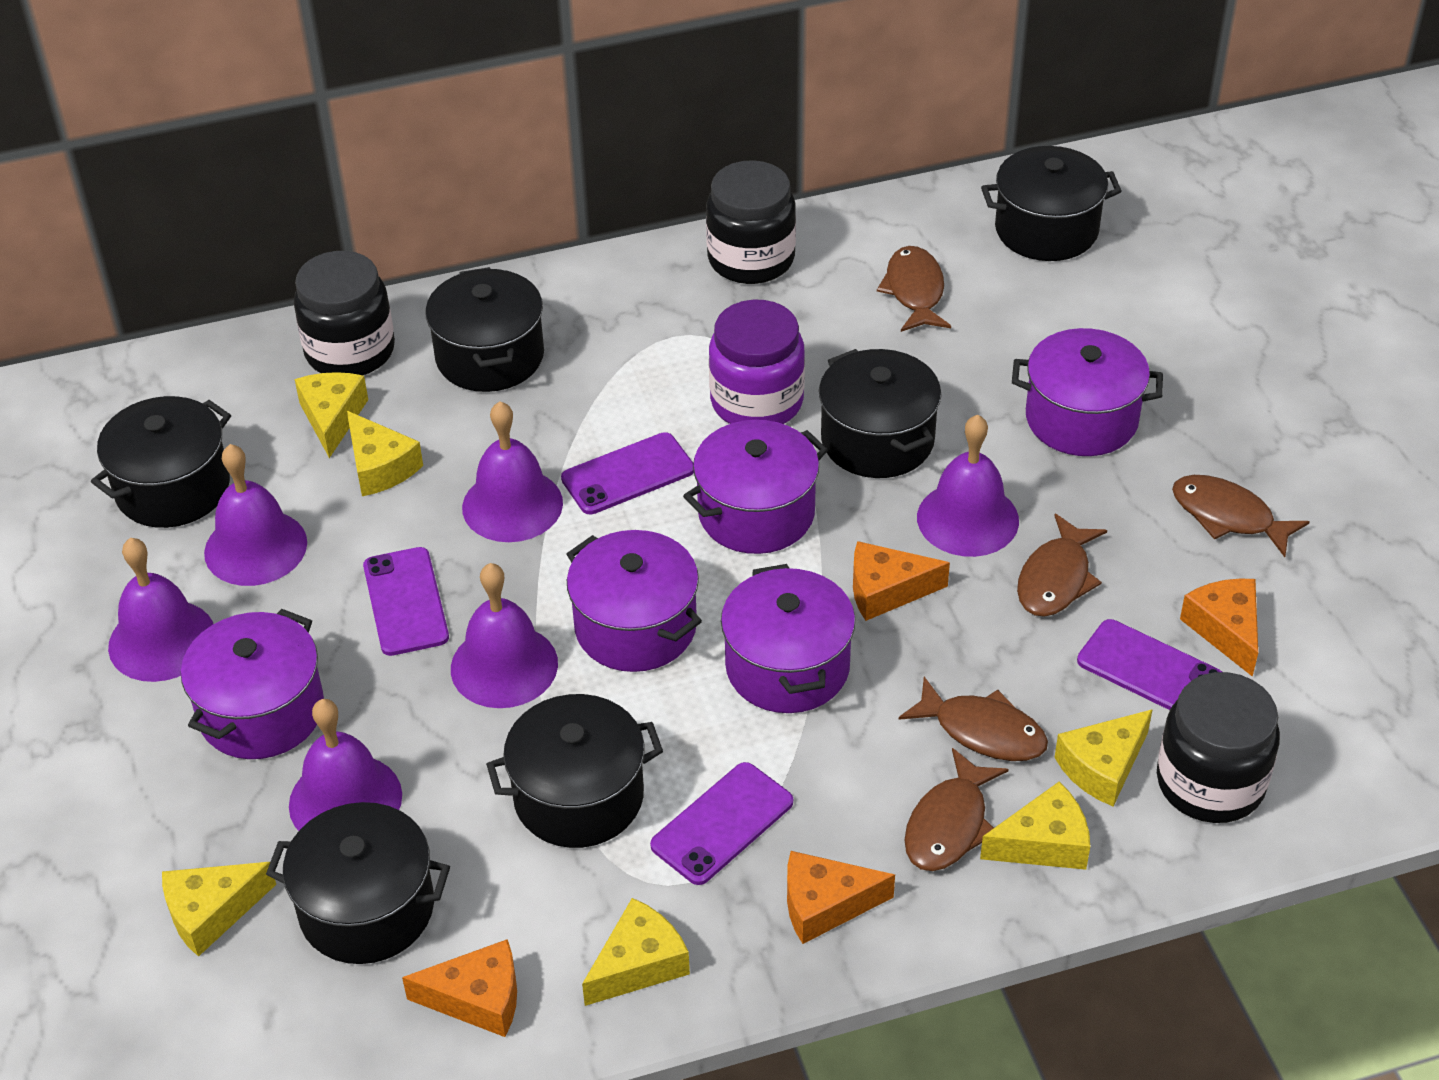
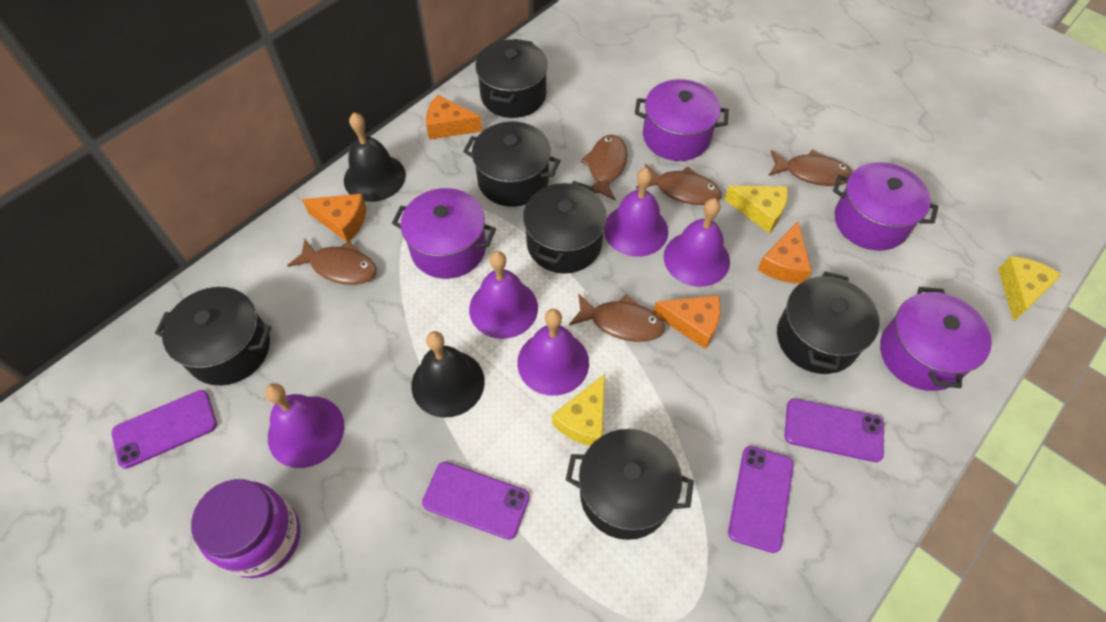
black bell: none = 0 -> [344,113,406,202] [411,331,485,418] = 2
black jar: [294,251,395,375] [706,160,796,284] [1157,672,1280,823] = 3 -> none = 0
purple bell: [108,538,213,682] [204,444,307,586] [289,699,402,831] [451,563,558,708] [462,401,563,542] [917,415,1019,557] = 6 -> [265,383,344,468] [469,251,538,339] [517,309,589,396] [604,168,668,257] [664,198,730,287] = 5
purple pot: [181,609,324,759] [567,530,702,672] [683,420,828,554] [721,564,855,713] [1012,328,1163,456] = 5 -> [392,188,496,279] [635,79,729,161] [833,162,938,251] [880,287,992,391] = 4
yellow cheese: [162,862,276,957] [294,372,368,458] [347,411,423,496] [582,898,690,1006] [980,782,1090,870] [1054,709,1153,806] = 6 -> [552,374,605,446] [724,185,788,233] [998,256,1062,321] = 3

